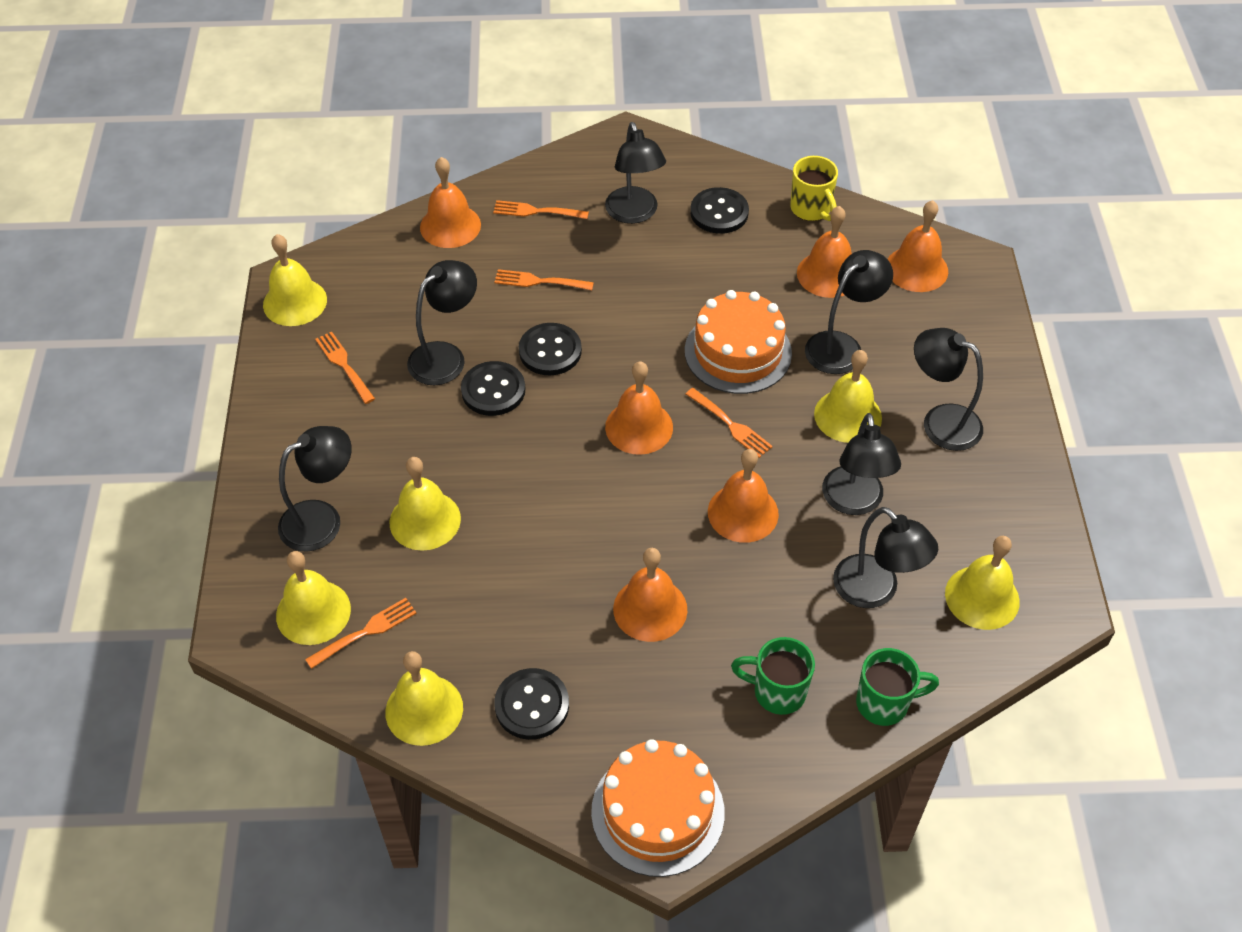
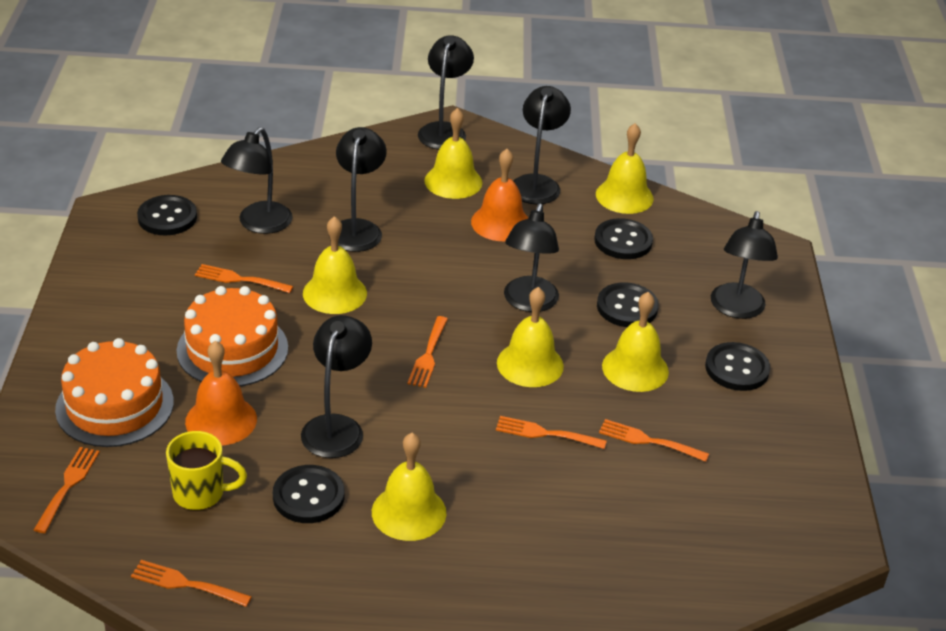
black button: [461,361,525,416] [494,668,569,740] [519,323,582,375] [690,187,749,234] = 4 -> [137,195,197,235] [273,465,345,523] [594,218,653,259] [597,282,659,327] [705,342,770,391] = 5
green mug: [731,637,815,715] [856,648,939,726] = 2 -> none = 0
orange bell: [420,157,481,248] [605,361,673,455] [613,548,687,642] [708,449,779,543] [797,206,852,298] [888,200,948,292] = 6 -> [185,341,257,445] [471,149,528,241] = 2
orange fork: [305,598,417,669] [315,331,375,404] [493,200,589,219] [494,269,594,290] [686,388,773,458] = 5 -> [34,447,100,533] [131,560,252,607] [195,264,294,293] [407,316,448,388] [496,416,607,449] [599,419,709,462] = 6

